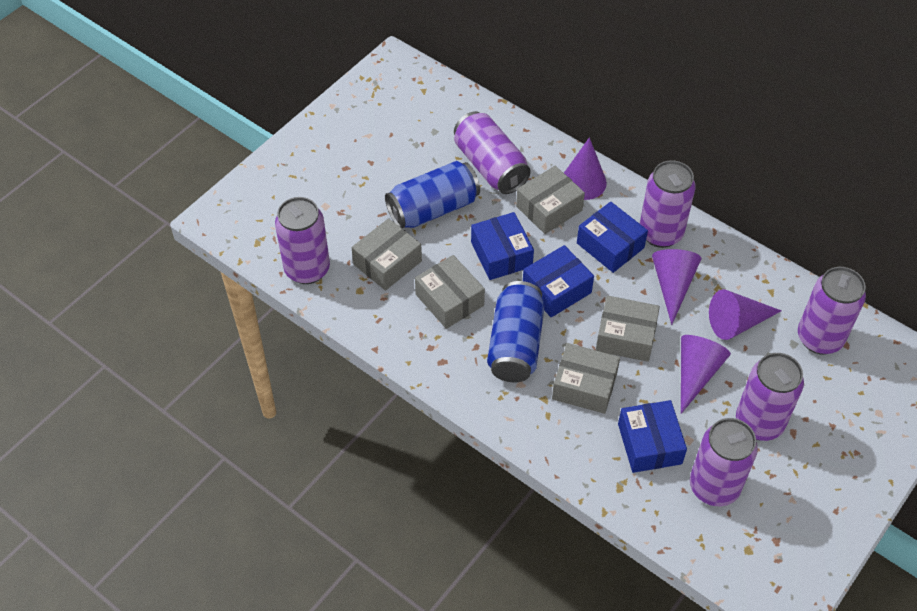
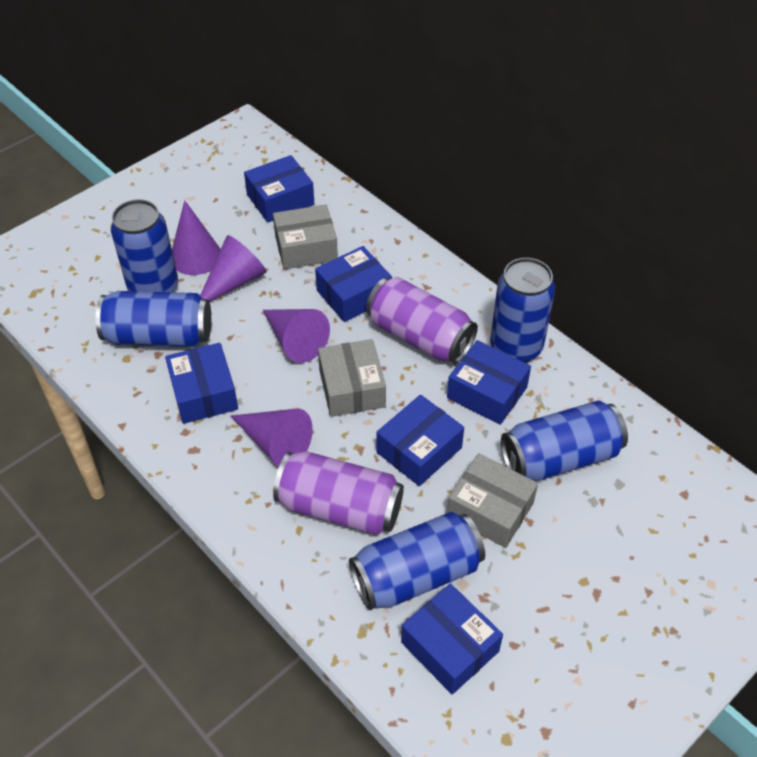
blue box: [471,212,534,280] [523,245,594,317] [577,202,648,273] [618,400,687,473] = 4 -> [165,343,238,424] [244,155,314,223] [315,246,392,322] [376,395,464,486] [401,584,503,694] [447,340,531,425] = 6
blue can: [385,161,480,228] [487,281,545,382] = 2 -> [96,291,211,347] [111,199,178,292] [349,512,485,610] [490,258,555,363] [501,401,628,481] = 5
grey box: [352,218,422,290] [415,255,485,329] [516,166,585,234] [552,343,620,414] [596,296,660,362] = 5 -> [273,205,338,269] [318,339,386,417] [447,453,538,548] = 3
purple can: [275,197,330,284] [454,111,531,194] [640,160,696,248] [690,418,758,506] [736,353,804,441] [798,267,866,355] = 6 -> [273,451,404,535] [366,277,478,364] = 2

